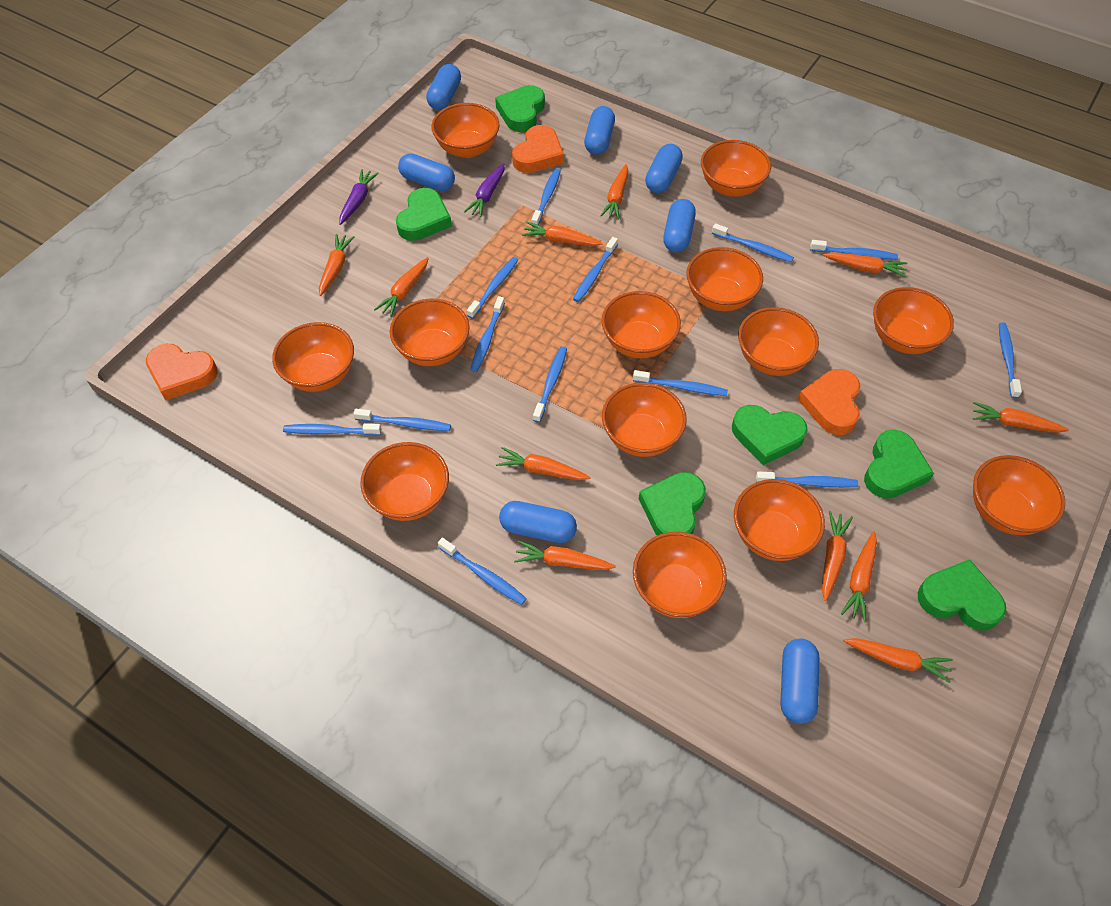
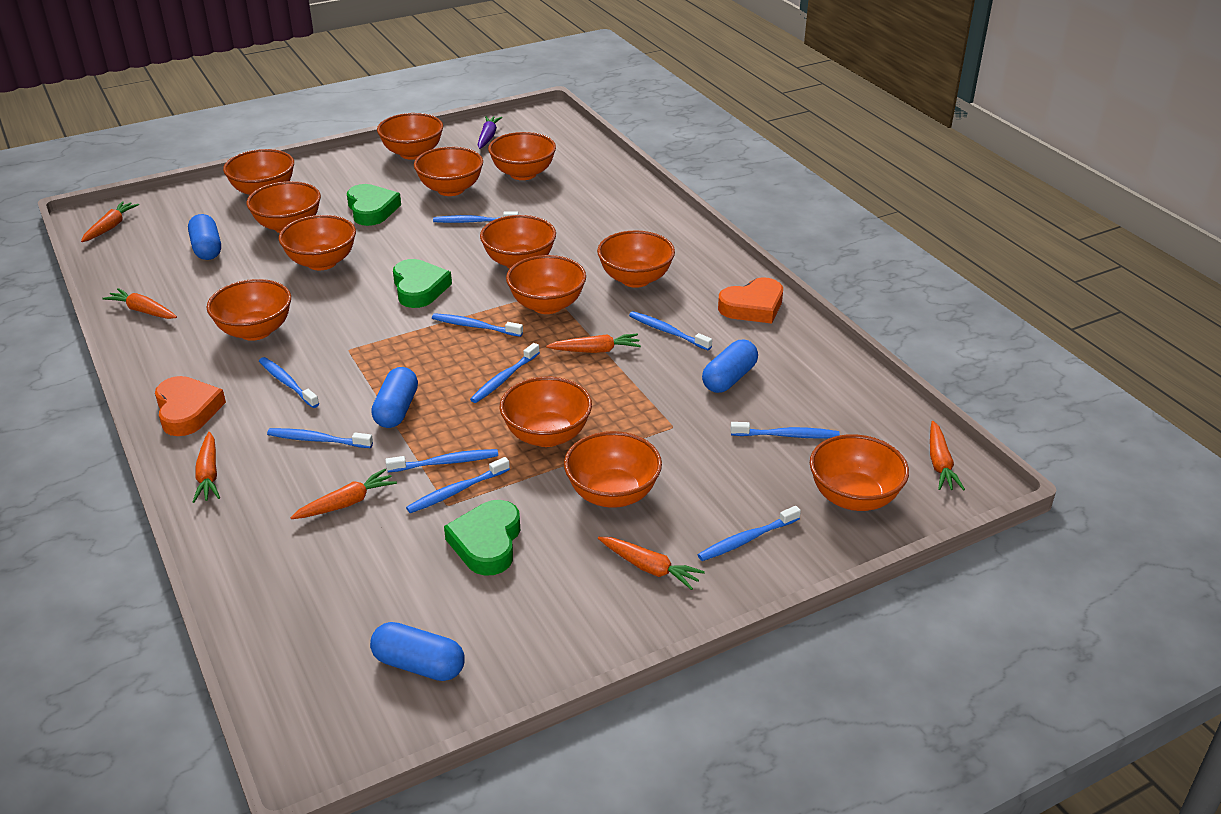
blue capsule: [398,153,455,191] [426,64,461,110] [499,501,577,543] [584,106,615,155] [645,144,683,193] [663,199,696,252] [780,638,819,724] = 7 -> [188,214,221,260] [370,622,465,681] [371,367,418,428] [702,340,758,393] = 4
blue toothbrush: [283,423,381,436] [353,409,451,431] [438,538,527,605] [467,257,518,319] [470,296,505,372] [532,168,561,225] [533,346,567,422] [573,237,618,302] [633,370,728,396] [712,223,794,262] [756,472,858,488] [810,240,898,260] [999,322,1022,398] = 13 -> [259,357,319,408] [267,428,373,448] [385,449,498,472] [406,457,510,513] [432,313,523,337] [433,211,518,223] [470,343,540,403] [629,311,712,350] [698,506,801,561] [731,422,840,439] = 10
green heart: [396,188,452,241] [495,85,545,132] [639,472,706,536] [732,405,808,465] [864,429,934,499] [918,559,1006,631] = 6 -> [347,184,401,226] [393,259,452,308] [444,500,520,576] = 3
orange carrot: [319,234,355,296] [374,257,429,317] [496,447,591,480] [514,541,616,570] [522,222,603,246] [600,164,628,219] [822,511,853,601] [823,252,907,277] [841,531,877,622] [843,638,953,683] [973,402,1069,433] = 11 -> [81,201,139,242] [102,288,177,319] [193,432,220,503] [290,469,397,519] [546,334,641,353] [598,537,705,590] [930,421,965,490] = 7
orange heart: [146,344,218,400] [512,125,564,173] [798,369,860,435] = 3 -> [155,376,226,436] [718,277,783,324] = 2
purple carrot: [339,169,379,225] [464,164,505,217] = 2 -> [478,116,502,149] = 1

